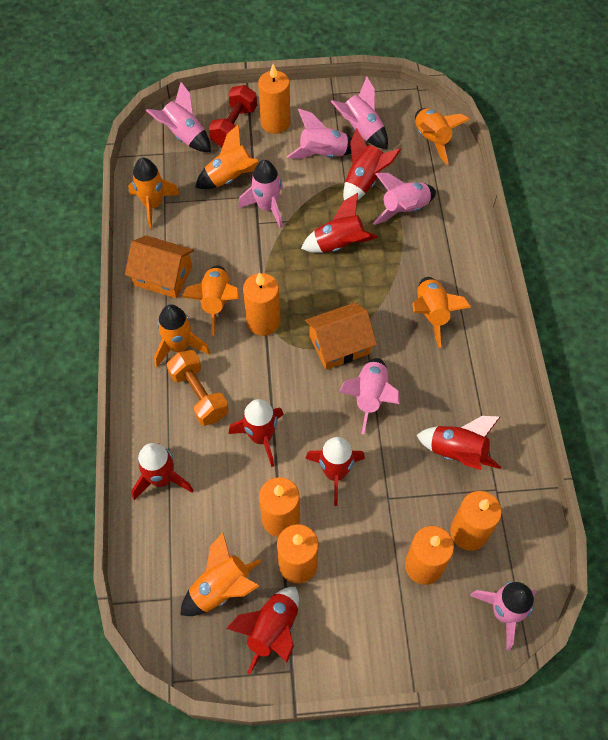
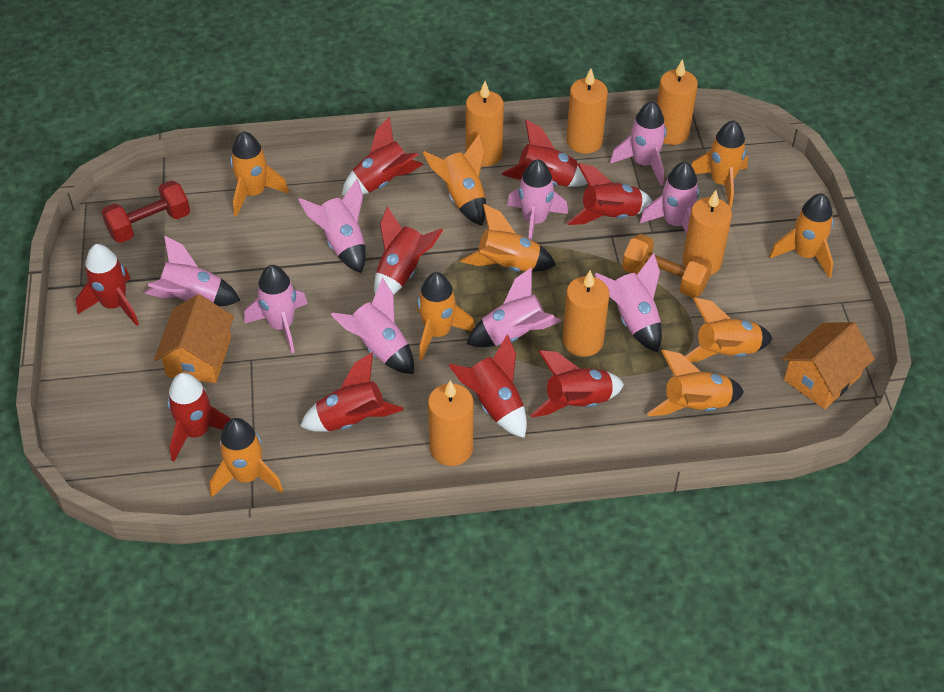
orange rocket: [128,158,180,229] [154,305,210,367] [180,532,262,616] [182,265,239,336] [195,124,259,189] [412,277,471,348] [415,108,470,165] = 7 -> [210,418,283,497] [230,131,289,217] [417,272,475,360] [423,134,486,226] [460,204,556,272] [647,350,744,416] [685,298,773,362] [691,120,748,208] [769,193,834,278] = 9
pink rocket: [146,82,211,152] [238,160,283,228] [287,109,352,159] [331,77,388,149] [339,358,399,434] [373,173,436,225] [470,582,537,651] = 7 -> [144,235,241,306] [245,265,308,353] [298,179,366,273] [331,278,414,374] [467,267,561,347] [507,159,568,240] [595,253,662,353] [610,101,667,186] [640,161,699,234] = 9
red rocket: [132,443,193,500] [226,587,299,675] [229,399,284,467] [301,193,378,253] [305,437,365,506] [343,128,401,201] [416,416,501,470] = 7 -> [76,244,139,326] [167,373,231,462] [300,352,404,432] [342,117,424,196] [374,206,443,295] [449,334,527,438] [502,119,588,187] [530,350,624,418] [567,163,653,225] = 9

